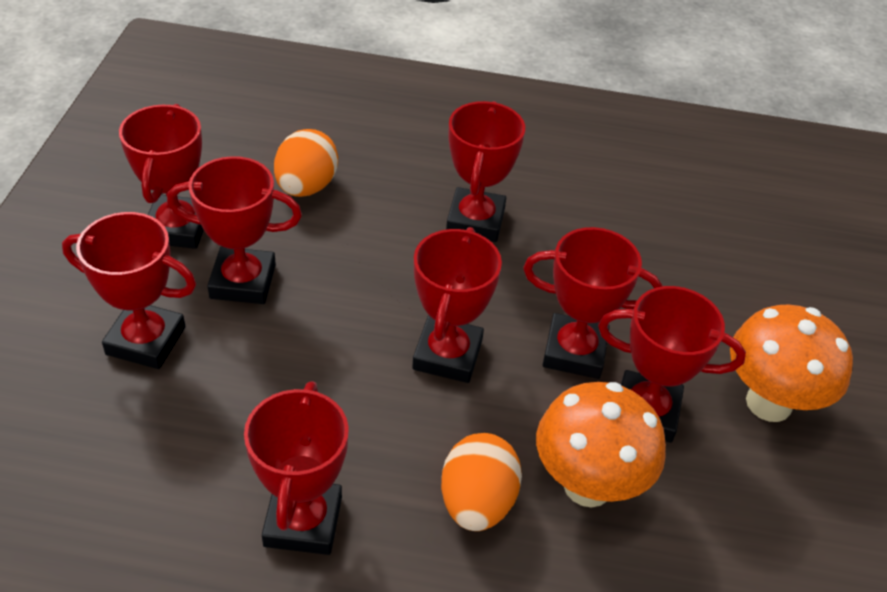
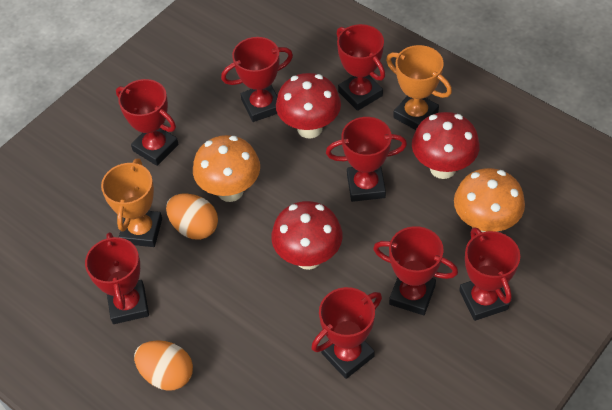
orange trophy: none = 0 -> [101,159,162,247] [386,45,452,130] = 2
red mushroom: none = 0 -> [271,201,342,270] [276,73,341,138] [412,112,480,179] = 3

